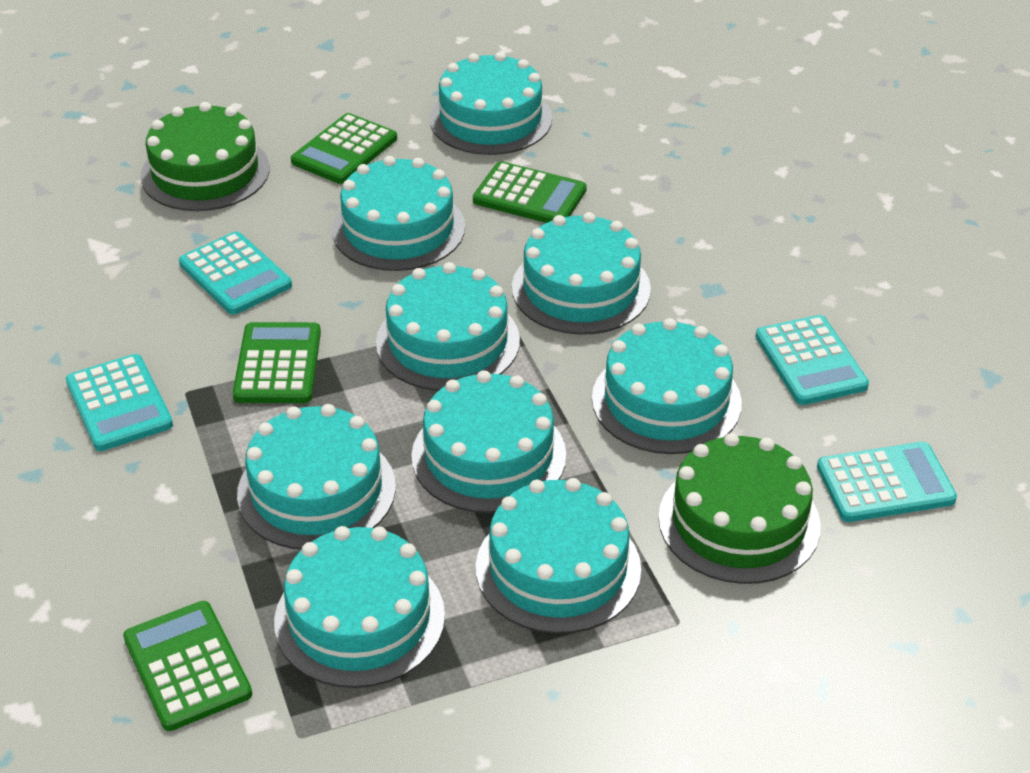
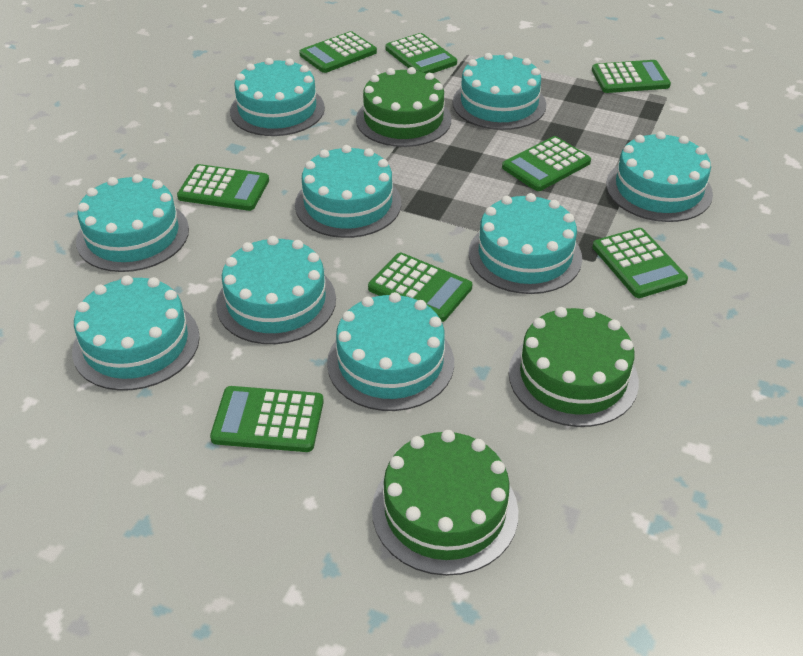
green cake: [141,102,270,211] [658,433,821,584] = 2 -> [356,67,451,147] [372,430,518,576] [509,307,639,427] = 3
green calculator: [123,601,252,731] [233,322,321,403] [291,113,397,184] [473,161,587,223] = 4 -> [177,164,269,211] [210,386,324,452] [299,31,377,73] [368,253,472,322] [385,33,457,74] [502,136,591,191] [592,60,671,93] [592,228,688,298] = 8
turquoise calculator: [66,354,173,451] [179,232,292,315] [755,315,869,405] [817,442,957,522] = 4 -> none = 0

